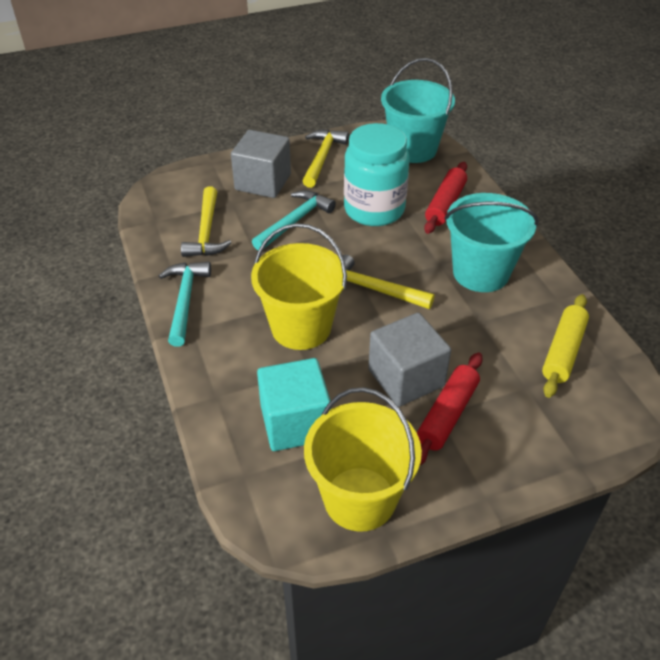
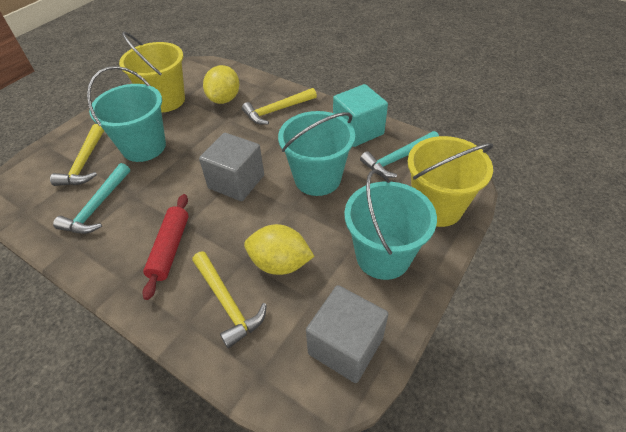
red rolling pin: [417,352,483,465] [424,162,467,234] = 2 -> [142,194,189,300] = 1
turquoise bucket: [381,58,455,163] [445,193,539,292] = 2 -> [87,66,166,162] [278,111,355,196] [344,169,437,280] = 3
turquoise jar: [344,123,410,226] = 1 -> none = 0
yellow lemon: none = 0 -> [203,65,239,104] [244,224,315,275] = 2
yellow rolling pin: [542,294,589,398] = 1 -> none = 0

